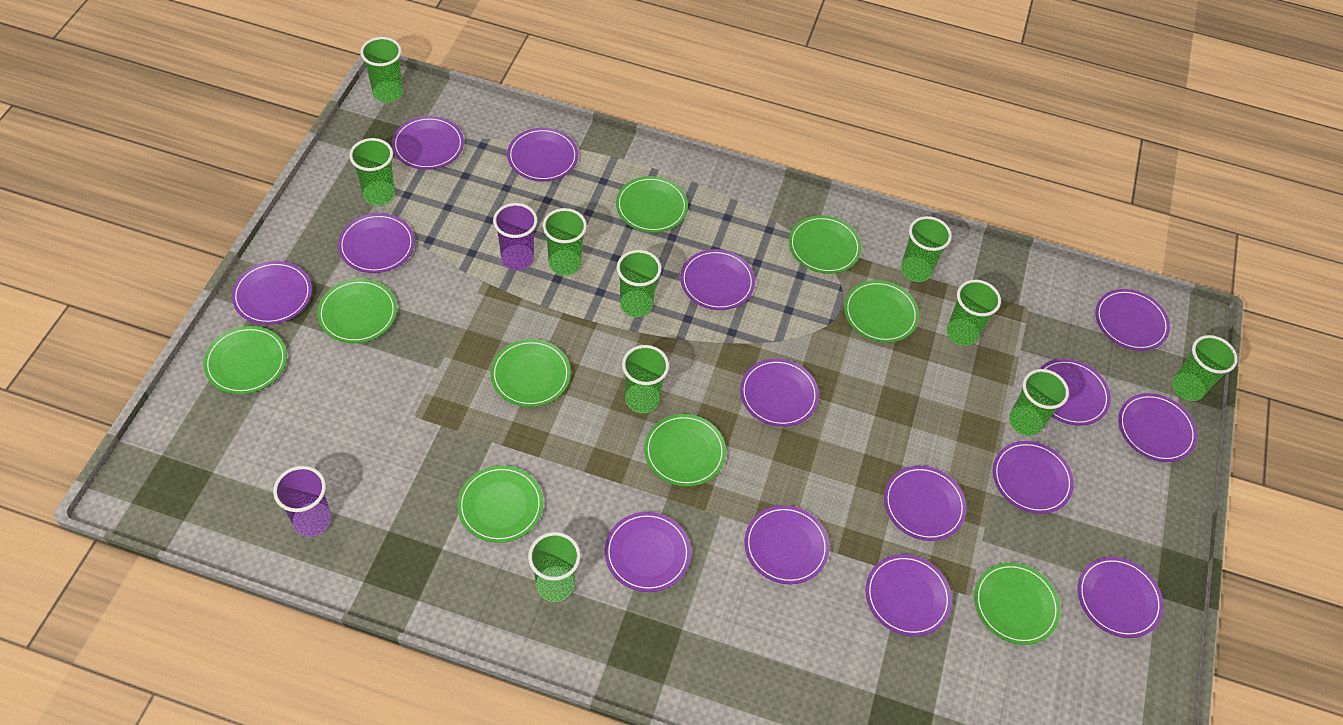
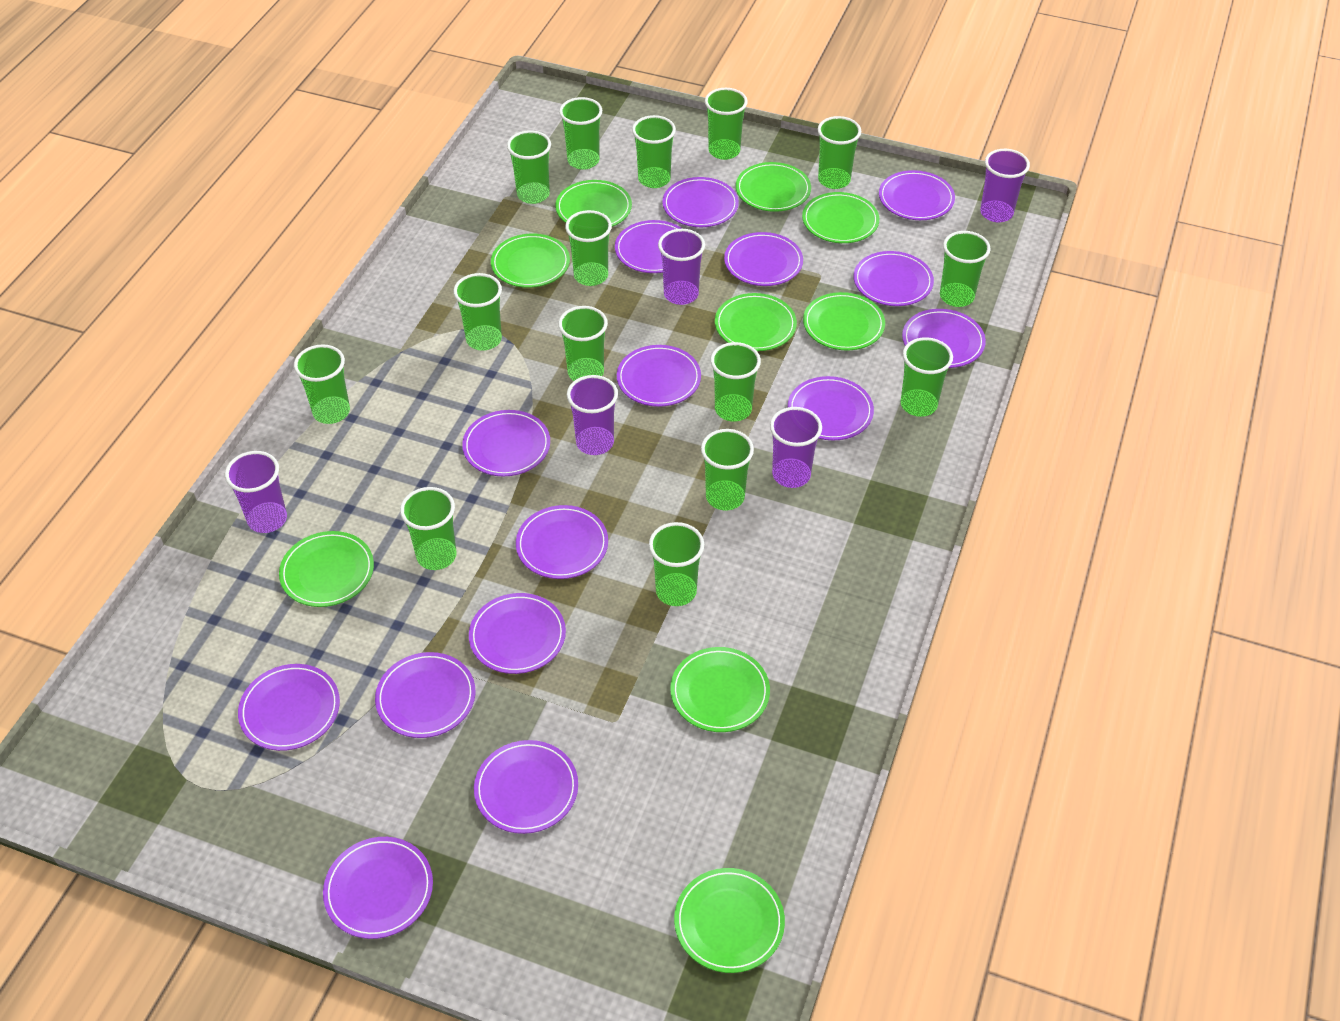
green cup: [349,138,395,205] [360,37,403,103] [528,532,581,602] [542,208,587,276] [617,250,662,317] [622,345,669,413] [901,216,952,282] [946,280,1001,346] [1009,369,1069,436] [1172,335,1238,401] = 10 -> [294,344,350,424] [400,487,457,570] [453,273,502,351] [507,130,551,204] [558,306,608,381] [559,97,602,170] [565,210,612,286] [632,115,676,188] [649,522,704,606] [701,429,754,511] [705,88,748,160] [710,342,761,422] [818,116,861,189] [901,337,953,417] [940,231,991,307] = 15
purple cup: [273,466,331,537] [493,203,537,270] = 2 -> [225,451,287,533] [567,375,618,455] [658,229,705,305] [770,407,822,488] [980,149,1030,223] = 5

